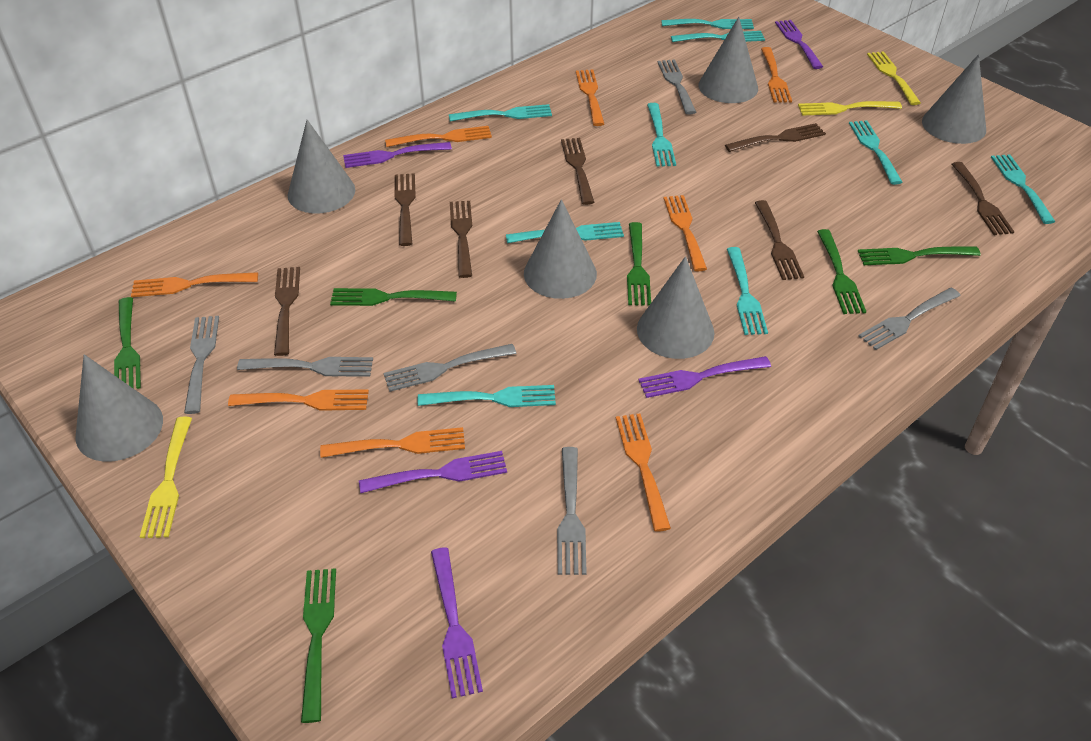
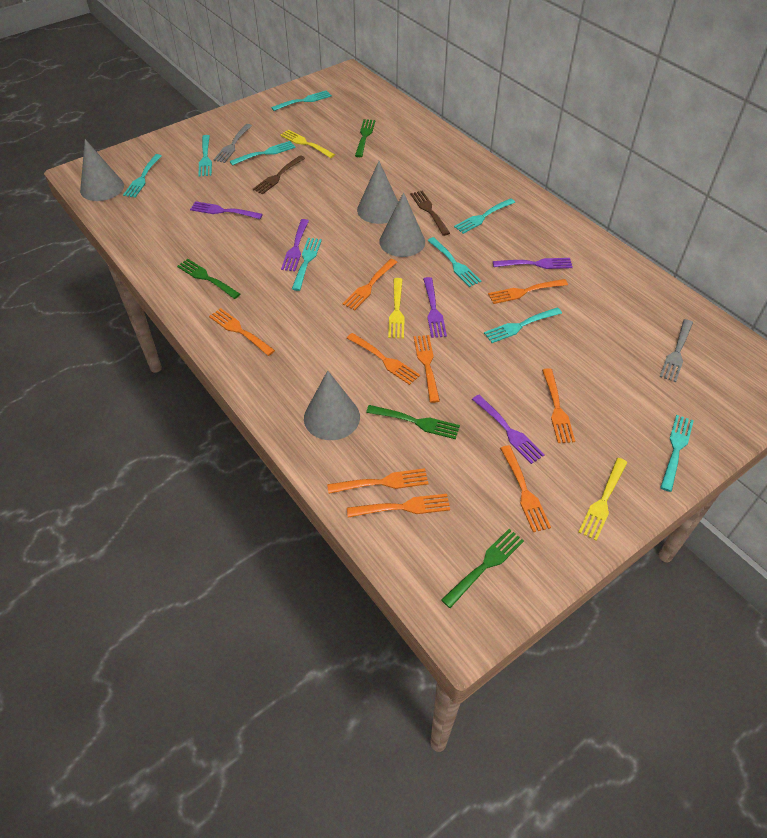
brown fork: [274,267,300,356] [395,173,416,246] [450,201,472,278] [561,138,594,205] [725,123,826,152] [755,200,804,280] [952,162,1014,235] = 7 -> [253,155,305,194] [410,191,450,236] = 2
green fork: [114,297,141,389] [301,568,336,723] [330,288,457,306] [627,222,651,306] [817,229,867,314] [858,247,981,265] = 6 -> [177,259,240,299] [355,119,375,157] [366,405,460,439] [441,529,524,608] = 4
grey cone: [75,354,163,462] [288,120,355,213] [524,200,597,299] [637,256,714,359] [699,17,758,103] [922,54,986,144] = 6 -> [80,139,124,201] [304,371,360,440] [357,161,398,224] [379,192,425,257] = 4
grey fork: [184,316,219,414] [237,357,373,377] [384,344,516,392] [557,447,587,575] [658,59,696,115] [858,288,961,350] = 6 -> [213,124,252,163] [660,319,693,382] = 2
orange fork: [131,272,258,297] [228,389,369,411] [320,427,465,458] [385,126,492,147] [576,70,604,126] [616,413,671,532] [663,195,707,271] [761,47,792,103] = 8 -> [209,308,275,356] [327,468,428,494] [343,259,397,310] [347,333,420,385] [347,494,450,518] [414,335,440,403] [488,279,568,304] [500,445,551,532] [542,368,575,443] = 9

